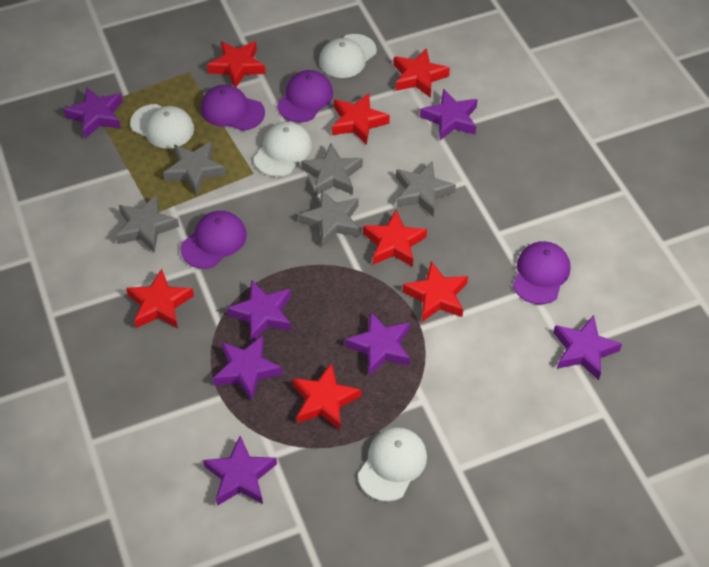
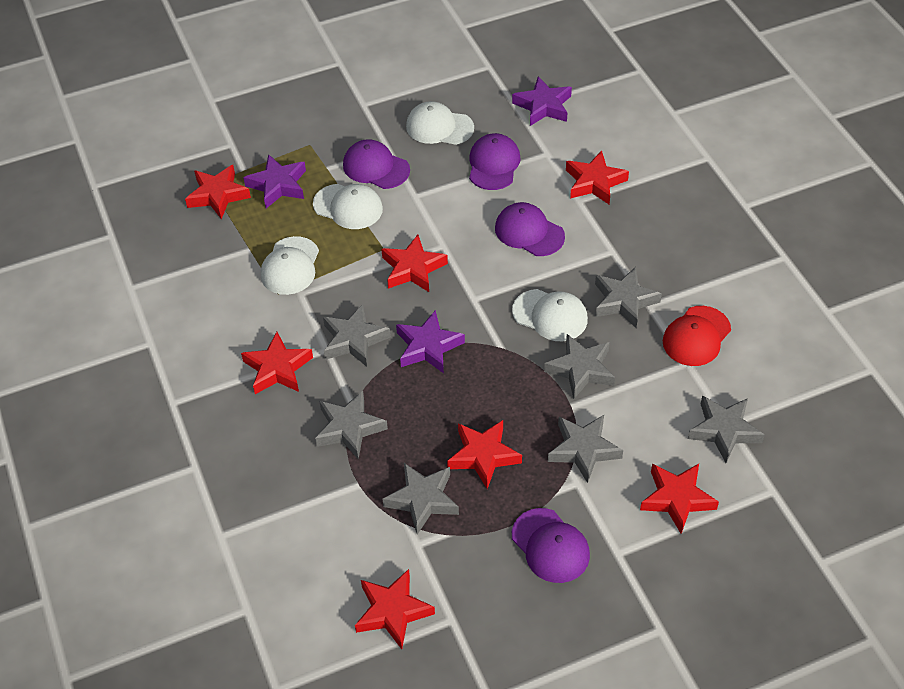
grey star: [115,195,179,253] [163,141,226,195] [299,190,360,247] [301,144,363,196] [396,161,456,216] = 5 -> [315,391,388,459] [323,304,391,367] [383,463,459,535] [544,334,615,399] [548,415,623,483] [595,267,662,328] [688,396,765,463] = 7
purple star: [63,87,123,139] [203,436,277,506] [213,336,283,401] [227,280,291,342] [345,311,410,376] [420,89,478,140] [553,315,622,380] = 7 -> [243,154,306,208] [396,310,465,373] [512,76,572,126] = 3
red cap: none = 0 -> [663,306,731,366] = 1

